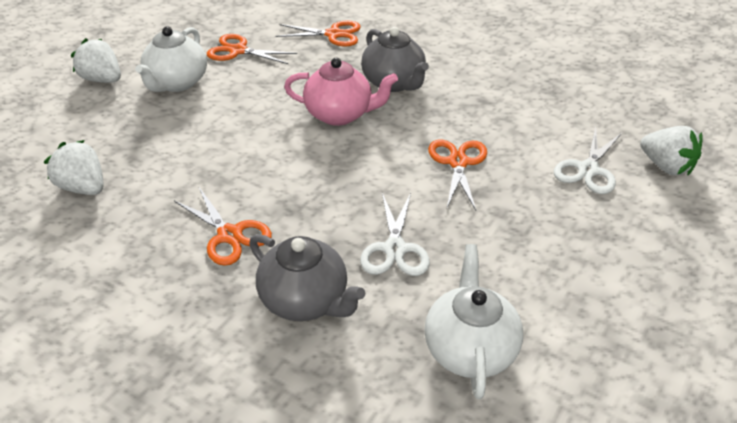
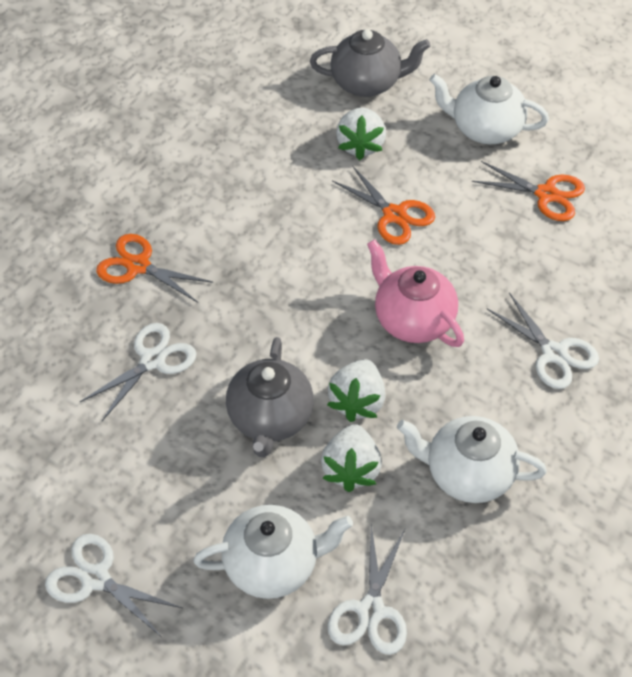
orange scissors: [174,187,272,266] [207,34,297,64] [275,20,361,47] [428,140,487,210] = 4 -> [96,234,213,303] [332,165,435,245] [472,161,585,221] = 3
white scissors: [360,193,430,276] [554,127,622,194] = 2 -> [45,534,182,637] [80,323,197,421] [328,524,407,655] [487,293,599,389] = 4
white teapot: [135,27,207,92] [424,244,523,399] = 2 -> [193,505,353,599] [397,416,547,503] [429,74,549,144] = 3

